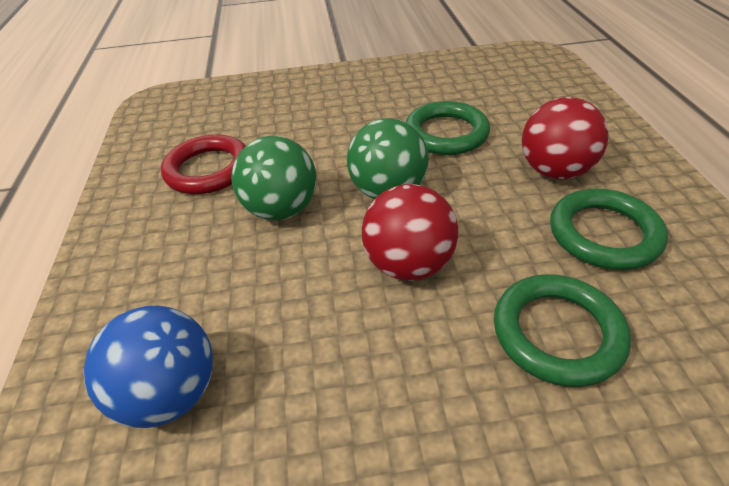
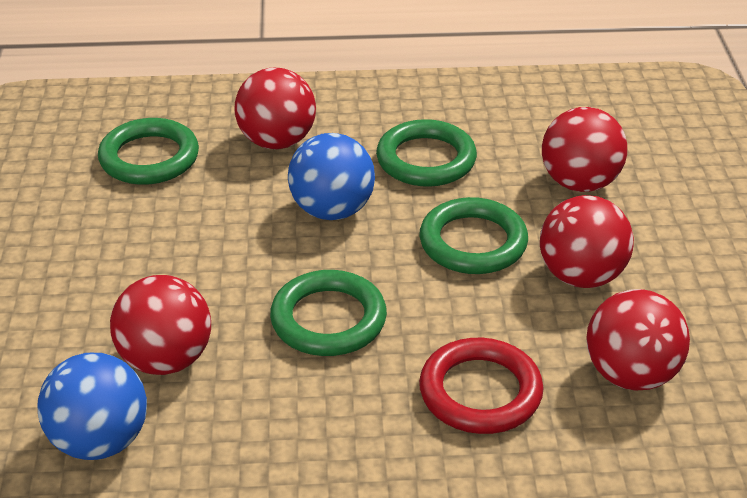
blue ball: [84,305,213,428] = 1 -> [38,353,147,460] [288,133,375,220] = 2
green ball: [231,136,317,220] [347,118,429,199] = 2 -> none = 0
green ring: [406,101,490,155] [494,274,631,387] [550,188,668,270] = 3 -> [98,118,199,185] [270,270,387,356] [376,119,477,187] [419,197,528,274] = 4
red ball: [362,184,458,281] [522,97,609,179] = 2 -> [110,275,211,375] [235,68,316,149] [540,195,634,288] [542,107,627,192] [586,289,690,390] = 5

